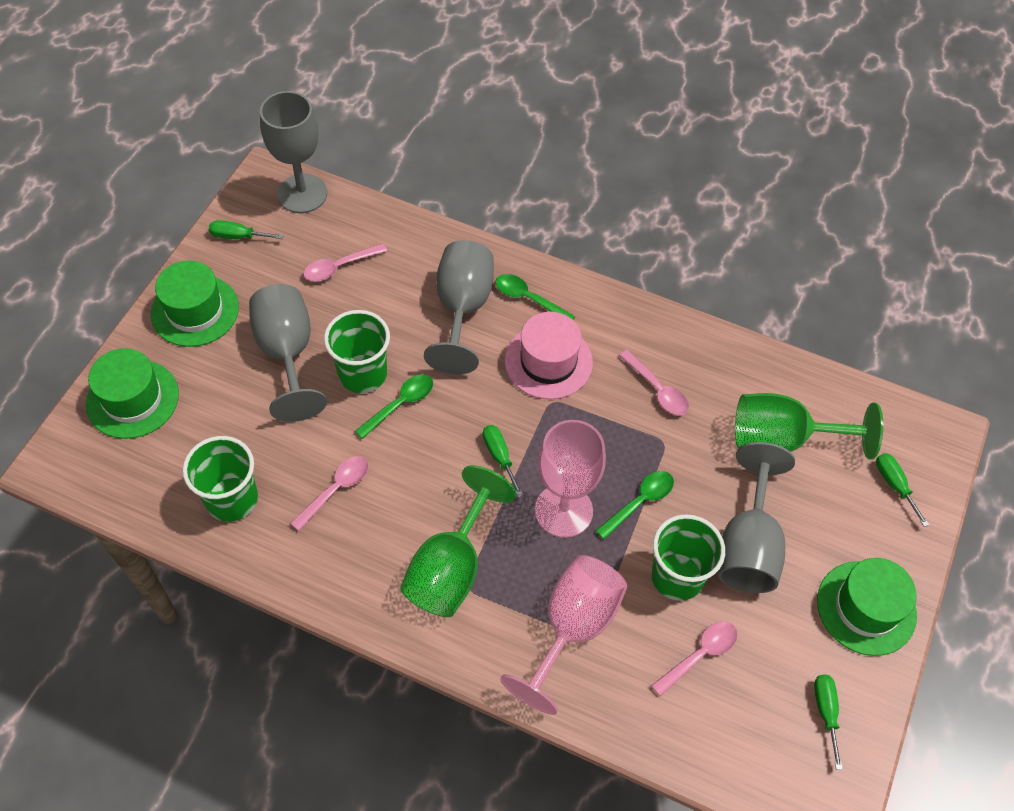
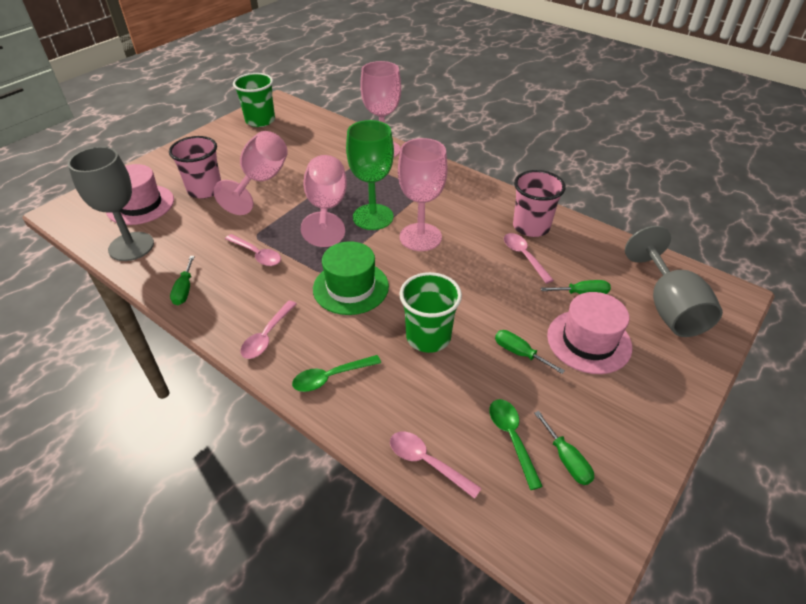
green cup: [183,436,258,522] [324,310,390,393] [651,514,725,601] = 3 -> [233,73,275,127] [399,272,462,353] = 2
green goblet: [400,465,516,617] [735,393,883,460] = 2 -> [346,120,394,230] = 1
green hat: [86,348,179,439] [151,261,239,347] [817,558,917,656] = 3 -> [313,241,389,315] = 1
green spoon: [355,374,433,439] [495,274,576,320] [596,471,674,540] = 3 -> [292,355,381,392] [489,399,543,490] = 2
grey goblet: [249,284,327,422] [260,91,327,213] [424,240,494,374] [718,442,795,593] = 4 -> [68,147,154,261] [625,226,723,337] = 2
pink cup: none = 0 -> [169,136,221,199] [513,170,566,237] = 2
pink goblet: [500,555,627,715] [535,420,606,538] = 2 -> [213,131,288,215] [300,155,347,247] [360,61,401,157] [398,138,448,251] = 4
pink hat: [505,312,593,399] = 1 -> [106,164,174,225] [547,292,632,374] = 2

